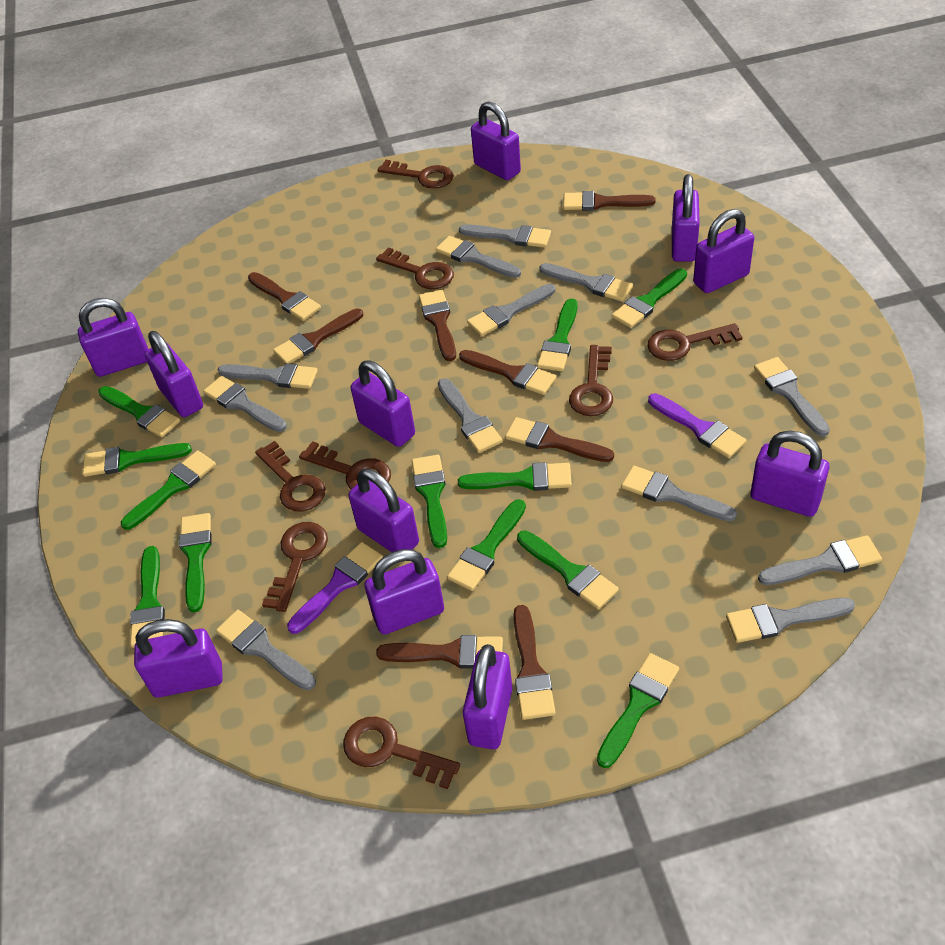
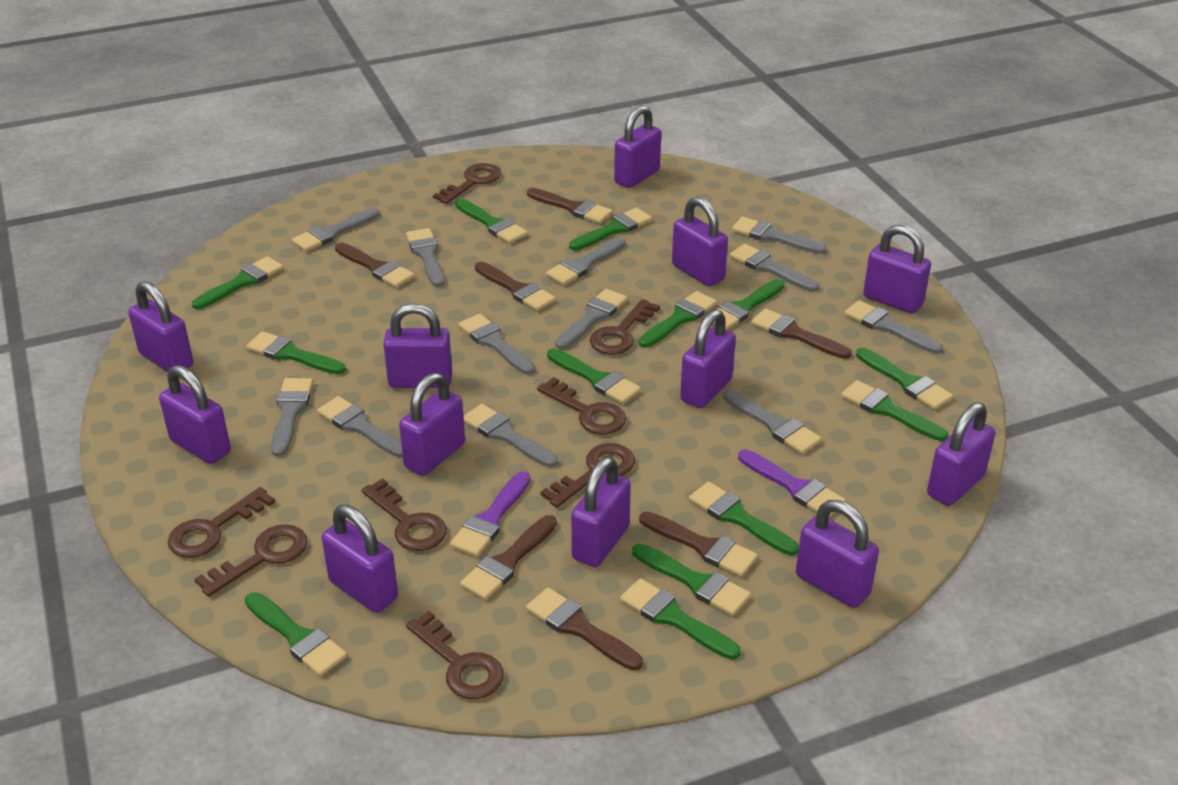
brown brush: [248,272,321,321] [273,308,363,364] [376,635,503,668] [419,290,456,361] [459,350,557,395] [505,417,614,462] [513,605,556,720] [563,191,655,211] = 8 -> [335,243,414,288] [460,515,557,600] [475,262,556,311] [526,587,643,671] [527,188,613,224] [639,511,758,577] [751,308,852,359] = 7
green brush: [83,443,192,477] [98,386,180,437] [121,450,216,530] [130,546,165,648] [179,513,212,612] [412,455,447,548] [447,499,526,591] [458,462,572,491] [517,530,619,610] [537,298,578,371] [597,653,679,768] [612,268,687,328] = 12 -> [192,256,284,309] [245,592,347,676] [246,331,346,374] [455,199,528,244] [547,348,641,404] [569,207,652,250] [620,578,741,660] [632,544,751,616] [639,291,717,348] [689,482,799,555] [713,279,785,330] [841,380,949,441] [856,348,953,410] = 13
purple padlock: [78,298,148,377] [134,619,223,698] [145,331,203,417] [348,469,419,552] [351,360,415,447] [365,549,444,635] [463,644,513,749] [471,102,521,180] [672,174,700,262] [693,209,754,293] [750,430,829,517] = 11 -> [128,281,193,372] [159,365,231,464] [322,505,398,613] [383,303,452,388] [399,373,465,476] [571,457,631,567] [614,105,661,188] [672,197,728,286] [680,310,736,408] [796,500,879,608] [863,225,931,314] [927,402,995,506] = 12

